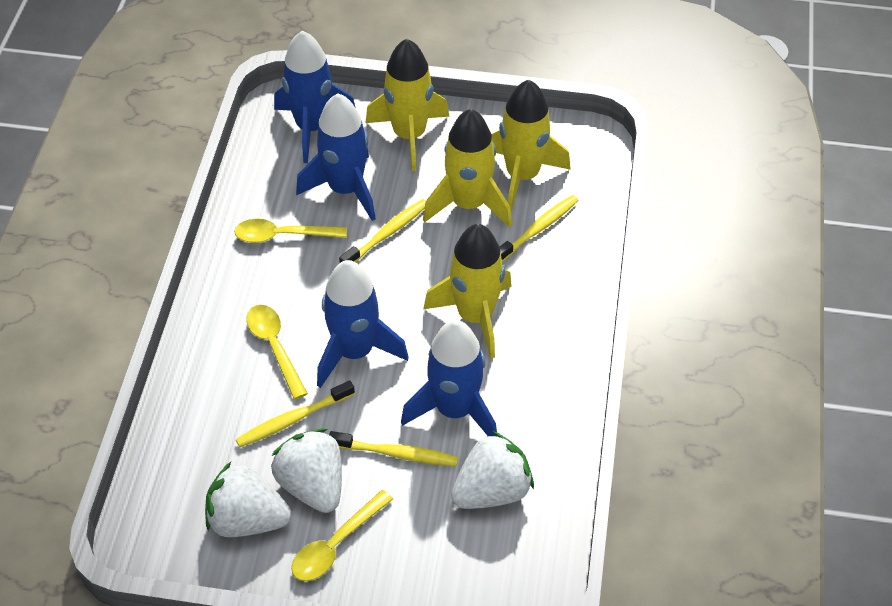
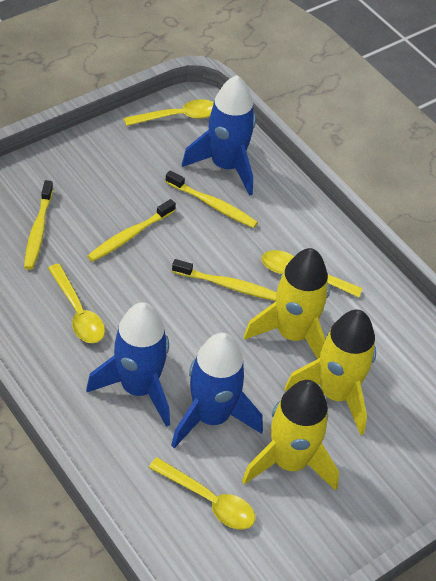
blue rocket: [274,30,356,163] [296,93,376,221] [317,260,409,388] [401,320,497,436] = 4 -> [86,302,170,427] [171,333,263,448] [182,75,256,196] = 3
white strawberry: [205,462,291,537] [271,428,342,513] [451,431,534,509] = 3 -> none = 0
yellow rocket: [365,38,449,171] [423,109,512,227] [423,224,512,358] [491,80,571,212] = 4 -> [242,380,339,491] [244,248,330,359] [285,310,376,435] = 3
yellow spoon: [234,219,347,243] [246,305,308,399] [291,490,393,581] = 3 -> [48,264,105,343] [124,99,214,126] [149,457,255,529] [261,250,363,297] = 4

